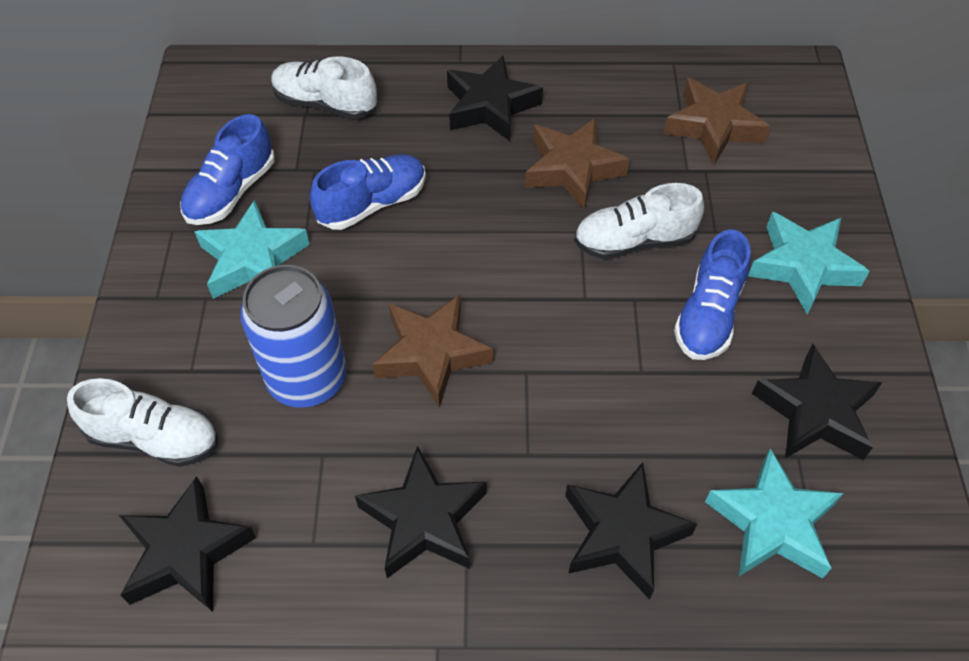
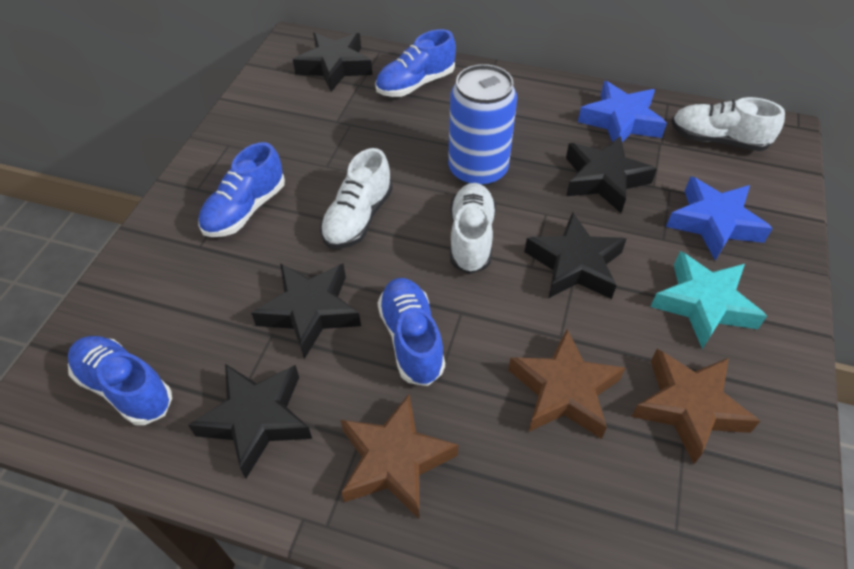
blue shoe: [180,114,275,225] [310,154,426,230] [674,229,751,360] = 3 -> [68,336,172,425] [198,142,285,237] [375,29,456,97] [377,278,445,386] = 4
blue star: none = 0 -> [578,81,667,142] [666,176,773,261] = 2
turquoise star: [194,200,310,299] [705,448,843,579] [748,212,870,314] = 3 -> [650,251,767,349] = 1

